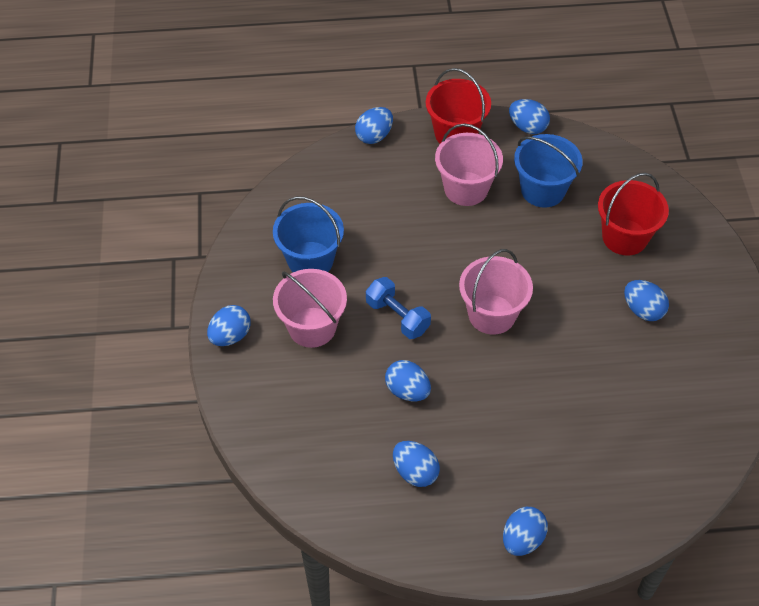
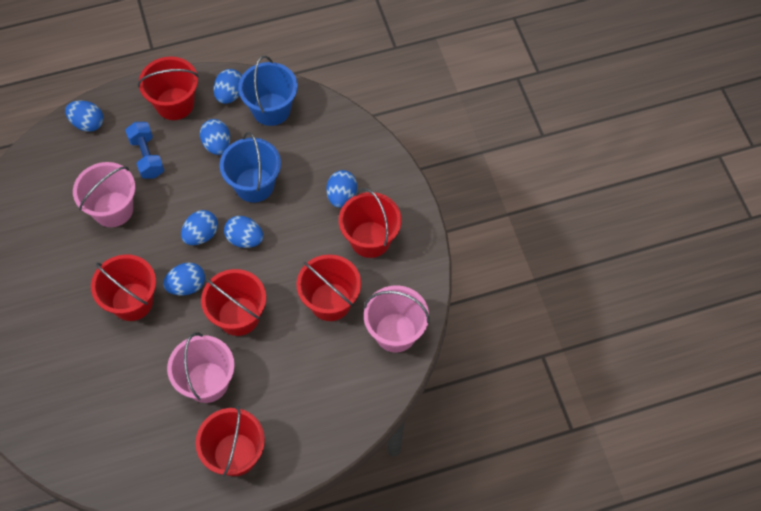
red bucket: [426,68,491,144] [598,173,669,256] = 2 -> [91,255,156,321] [138,56,199,120] [195,406,265,476] [201,269,266,336] [296,255,361,321] [339,188,401,258] = 6

